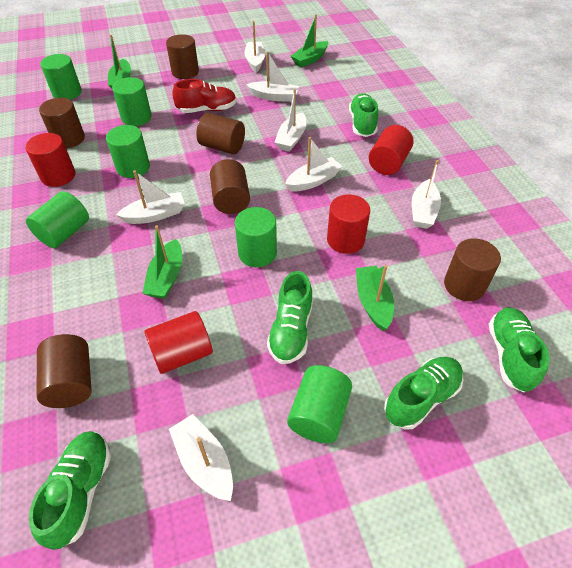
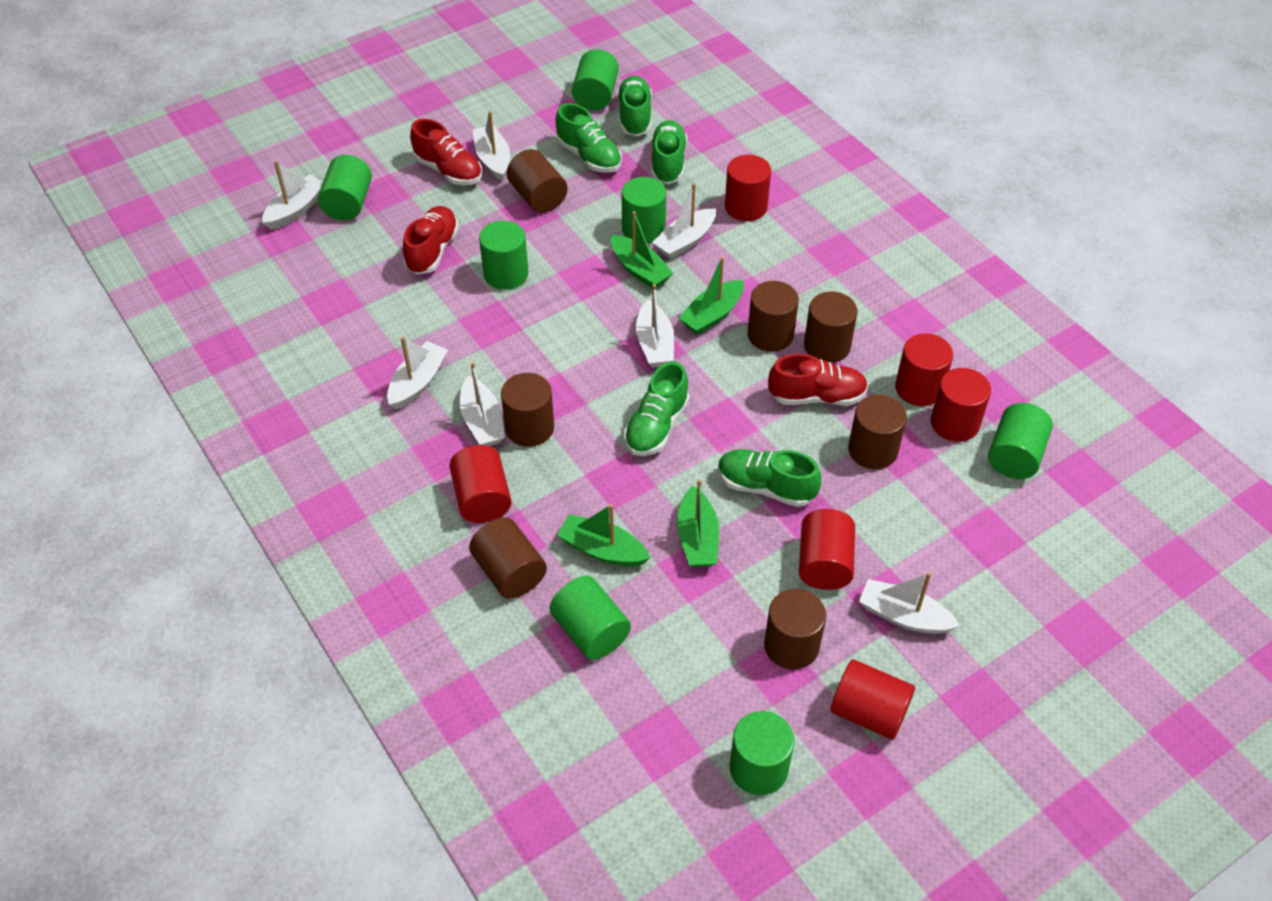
brown cylinder: [37,334,92,408] [39,98,85,148] [166,34,199,79] [196,113,245,154] [210,159,250,214] [444,238,501,301] = 6 -> [469,517,547,599] [501,373,554,447] [507,149,568,213] [747,281,799,352] [764,589,826,669] [804,291,857,363] [848,395,907,469] = 7
green cylinder: [26,191,89,248] [40,54,82,100] [106,125,150,178] [112,77,152,126] [235,207,277,267] [287,365,352,443] = 6 -> [318,155,372,220] [479,221,528,290] [550,576,631,660] [572,49,619,110] [622,177,666,244] [729,711,794,795] [988,403,1053,479] = 7
red cylinder: [25,133,76,187] [144,311,213,374] [327,194,370,254] [369,125,413,175] = 4 -> [449,445,512,523] [725,155,771,221] [799,509,855,590] [830,659,915,740] [895,333,953,406] [931,368,991,442] = 6
red shoe: [172,79,237,113] = 1 -> [403,206,459,274] [410,119,482,185] [768,354,868,406] = 3

